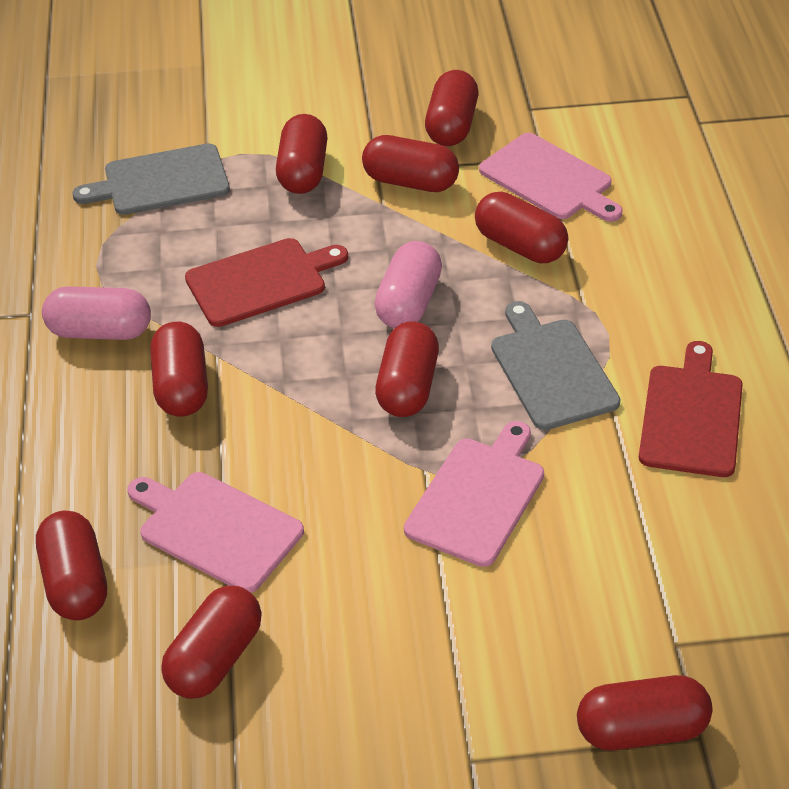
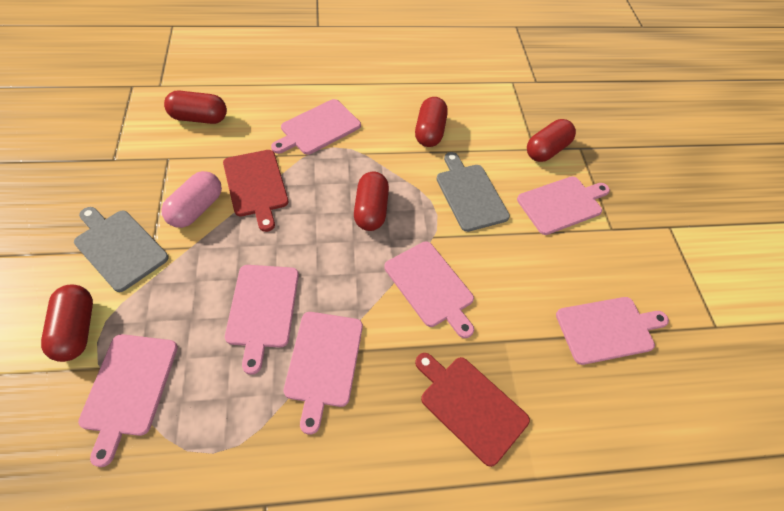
pink capsule: [42,286,151,340] [374,241,442,328] = 2 -> [161,171,222,228] = 1
pink cutting board: [127,472,304,593] [404,421,544,567] [479,133,623,222] = 3 -> [78,334,178,467] [225,265,299,375] [271,99,361,155] [284,312,363,435] [384,242,474,338] [517,176,610,235] [556,297,669,365] = 7
red capsule: [36,511,107,620] [150,322,208,417] [161,586,262,699] [276,114,328,194] [362,135,459,192] [375,322,439,417] [425,70,478,146] [475,192,568,263] [577,675,712,751] = 9 -> [41,285,93,362] [164,91,227,124] [354,172,389,231] [415,97,448,147] [527,119,576,162] = 5

